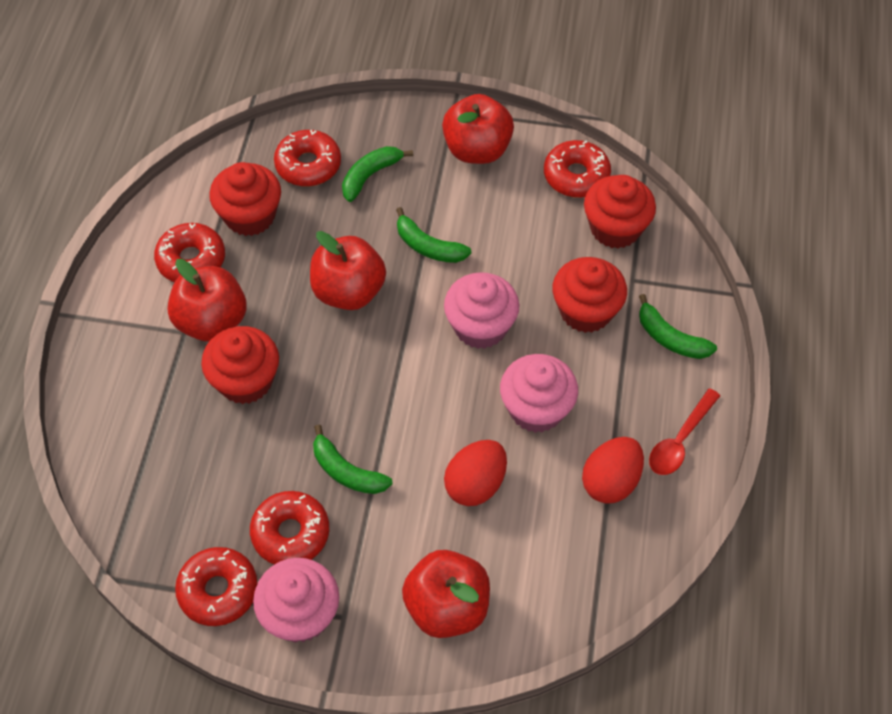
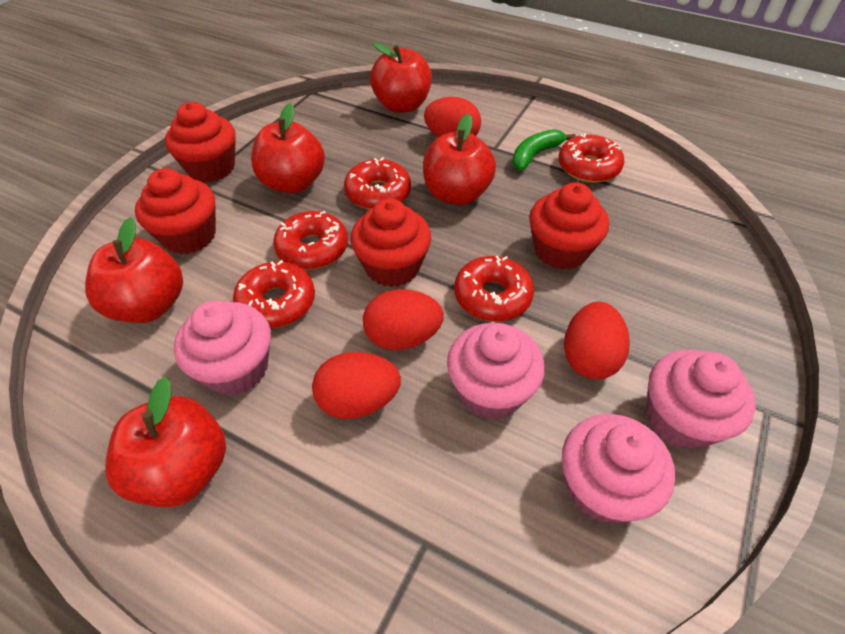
green banana: [313,425,393,494] [342,146,413,202] [396,207,471,263] [639,294,717,359] = 4 -> [512,129,576,171] = 1
pink cupcake: [253,558,339,643] [444,272,520,349] [500,354,578,433] = 3 -> [174,301,271,396] [447,323,545,420] [562,414,676,524] [647,349,756,450] = 4
red apple: [168,259,246,341] [310,231,386,310] [402,550,490,638] [442,94,514,164] = 4 -> [85,217,183,323] [105,377,226,507] [251,103,325,193] [370,42,432,113] [423,114,496,205] = 5
red egg: [444,440,507,506] [582,437,644,504] = 2 -> [312,352,401,419] [363,289,444,350] [424,97,481,137] [564,302,630,379] = 4
red spoon: [649,388,720,475] = 1 -> none = 0

